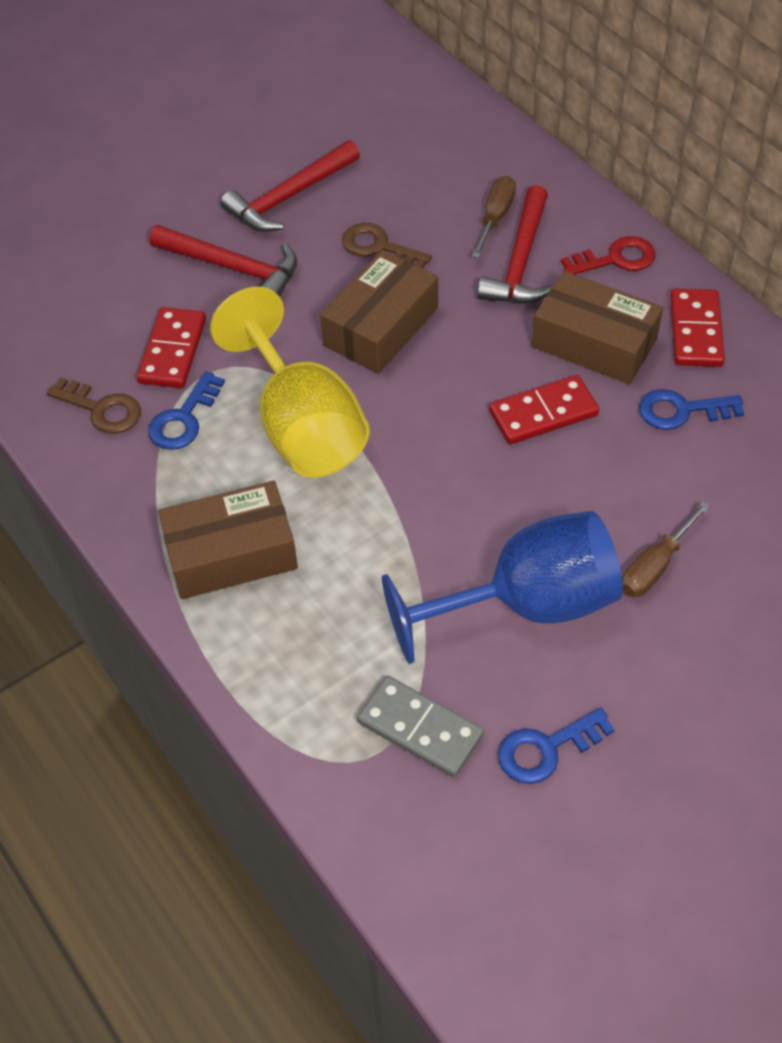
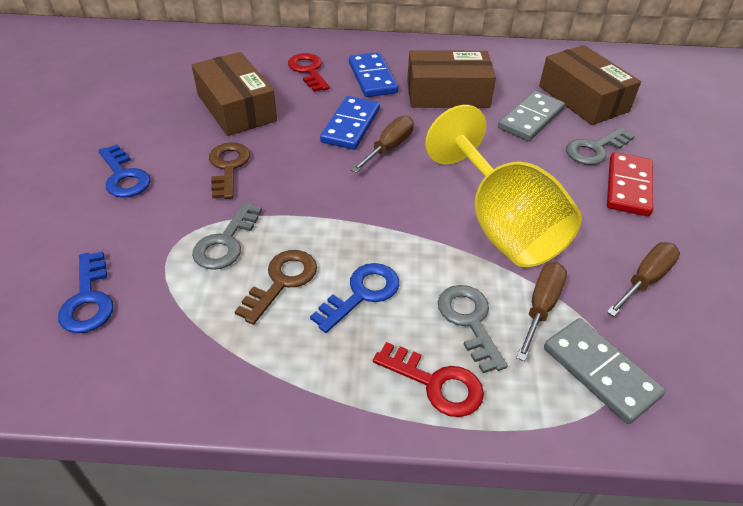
blue domino: none = 0 -> [320,96,380,150] [349,52,398,97] = 2
blue goblet: [382,511,623,664] = 1 -> none = 0
brown screwdriver: [472,176,516,258] [622,501,710,597] = 2 -> [351,116,414,173] [516,262,567,362] [607,242,680,317] = 3
grey domino: [357,676,484,777] = 1 -> [498,91,565,141] [544,318,665,424] = 2
grey key: none = 0 -> [192,202,262,270] [438,285,507,373] [566,128,635,165] = 3
red domino: [137,307,206,388] [489,375,599,444] [670,288,725,367] = 3 -> [607,152,653,216] = 1
red hammer: [150,225,297,297] [221,140,360,232] [477,185,554,304] = 3 -> none = 0
red key: [561,236,656,274] = 1 -> [288,53,330,92] [373,342,484,417] = 2

